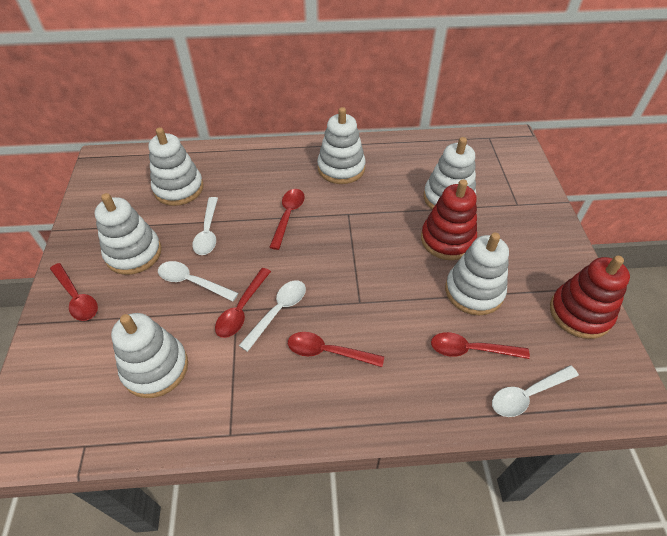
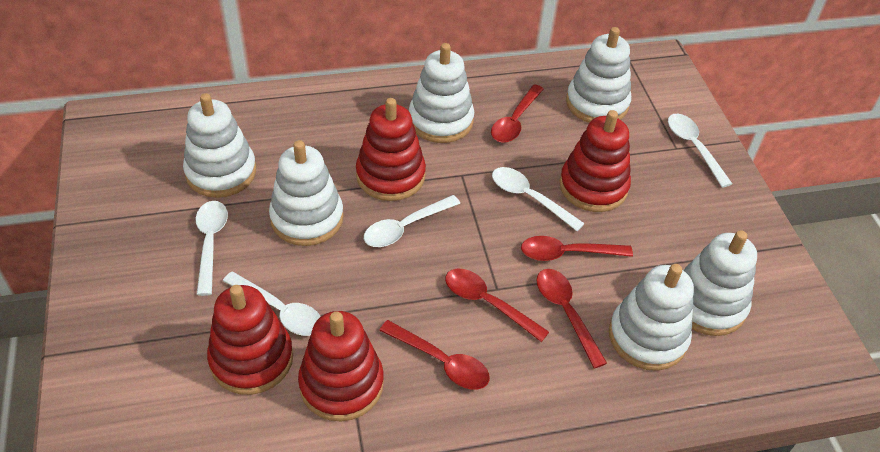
red stacking toy: [421,179,477,260] [550,256,630,339] = 2 -> [207,285,293,395] [298,311,384,421] [356,98,426,201] [559,110,631,212] = 4
white spoon: [158,261,238,302] [192,197,218,255] [239,280,306,352] [492,365,579,417] = 4 -> [196,201,228,296] [223,271,321,336] [364,195,460,247] [492,167,585,231] [668,114,732,188] = 5

